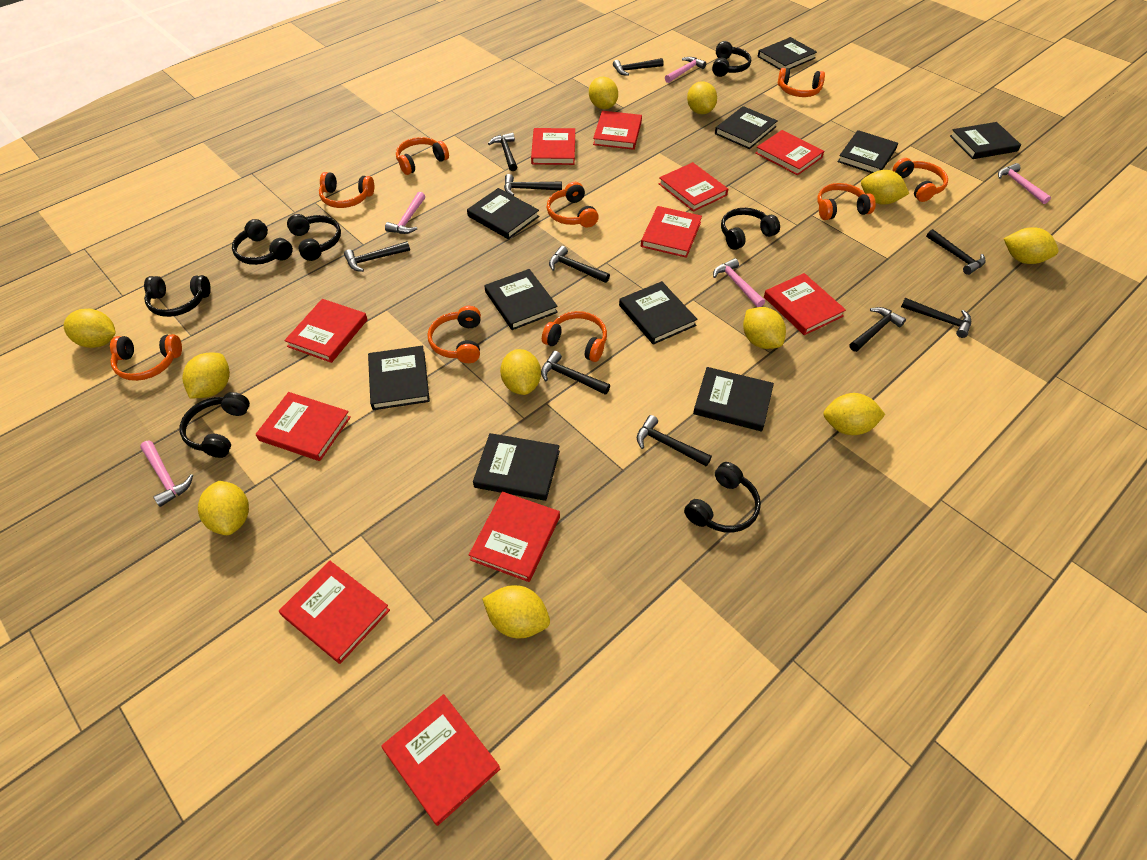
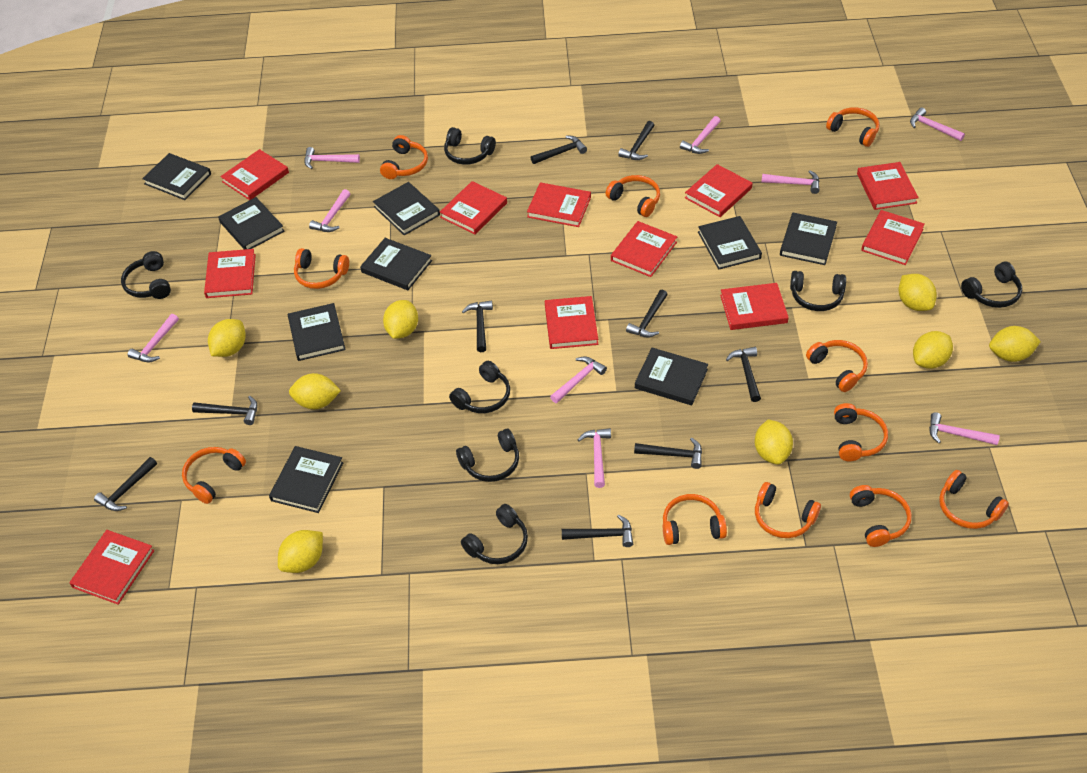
black book: [368,346,430,410] [467,188,539,239] [473,433,560,501] [484,269,558,330] [619,281,698,345] [693,367,774,431] [715,106,778,149] [758,37,817,70] [838,130,898,173] [950,122,1021,159] = 10 -> [142,153,211,200] [218,197,285,249] [269,446,343,513] [288,303,346,361] [360,238,432,290] [373,182,440,235] [635,348,708,405] [698,216,762,270] [780,213,837,265] = 9
black hammer: [344,241,410,272] [488,133,517,171] [504,174,562,196] [541,351,610,395] [549,246,610,283] [613,58,663,76] [637,415,712,466] [850,307,906,352] [901,298,971,338] [926,229,986,275] = 10 -> [94,457,157,511] [192,396,257,425] [462,300,493,352] [531,136,587,164] [562,515,633,547] [618,121,654,160] [626,290,668,338] [634,438,702,469] [726,347,761,402] = 9
orange headphones: [110,334,182,381] [319,172,374,208] [396,137,449,175] [428,306,481,363] [542,311,607,362] [547,182,599,228] [778,68,825,97] [817,183,876,220] [893,158,948,202] = 9 -> [182,447,246,504] [294,248,349,289] [380,135,428,179] [606,175,660,217] [663,494,727,545] [755,482,821,538] [806,340,868,392] [826,107,880,147] [834,403,888,461] [850,485,912,547] [939,470,1009,529] = 11
pink hammer: [140,441,193,507] [385,192,425,234] [665,57,706,83] [713,258,765,307] [998,163,1051,204] = 5 -> [128,314,179,362] [304,147,360,169] [309,189,350,232] [550,357,607,403] [578,428,611,488] [680,116,720,154] [762,170,819,194] [910,107,965,141] [929,412,1000,445] = 9
yellow lemon: [64,309,116,348] [182,353,230,398] [198,481,249,535] [482,585,550,638] [500,349,541,395] [589,77,618,109] [687,81,717,114] [743,307,786,349] [823,393,886,435] [861,170,909,205] [1004,227,1058,264] = 11 -> [208,319,246,357] [278,530,323,573] [289,373,341,409] [383,300,418,339] [755,420,793,465] [899,274,937,311] [913,331,953,369] [989,326,1041,362] = 8

